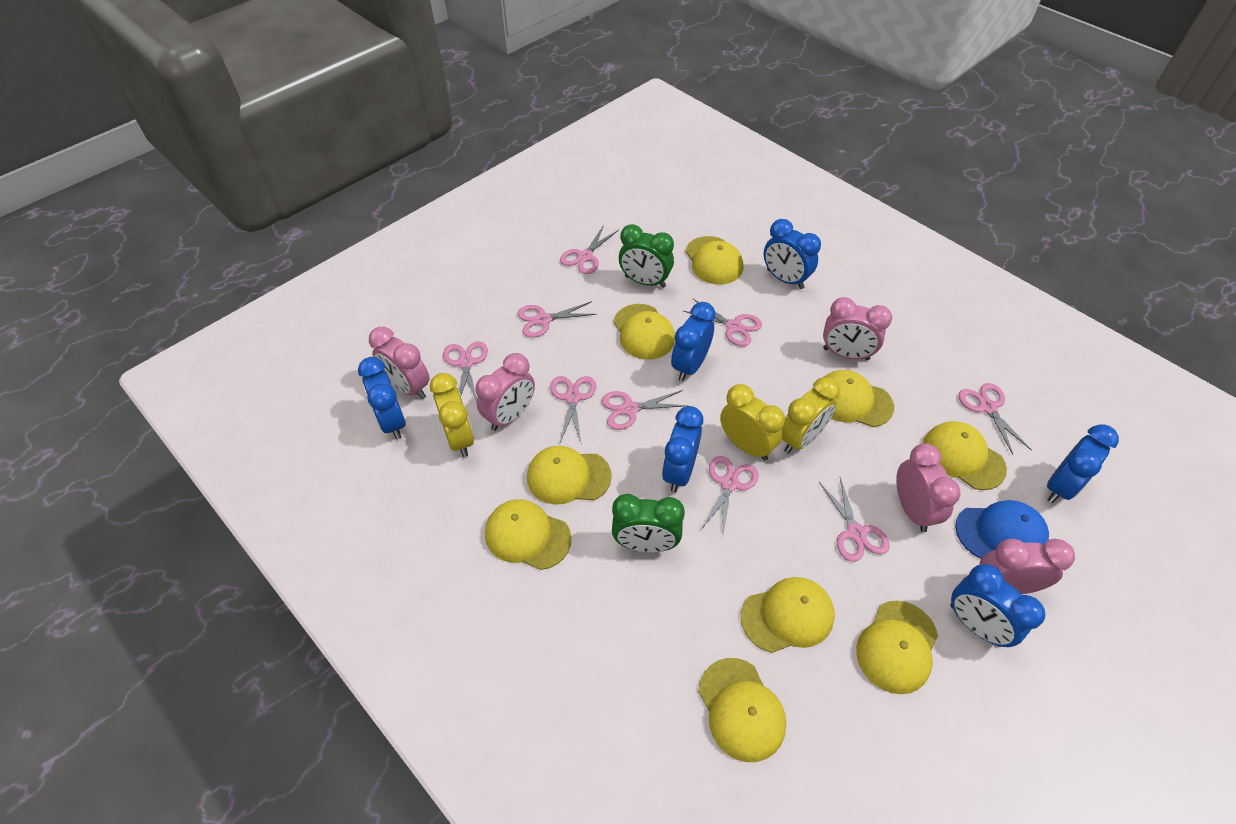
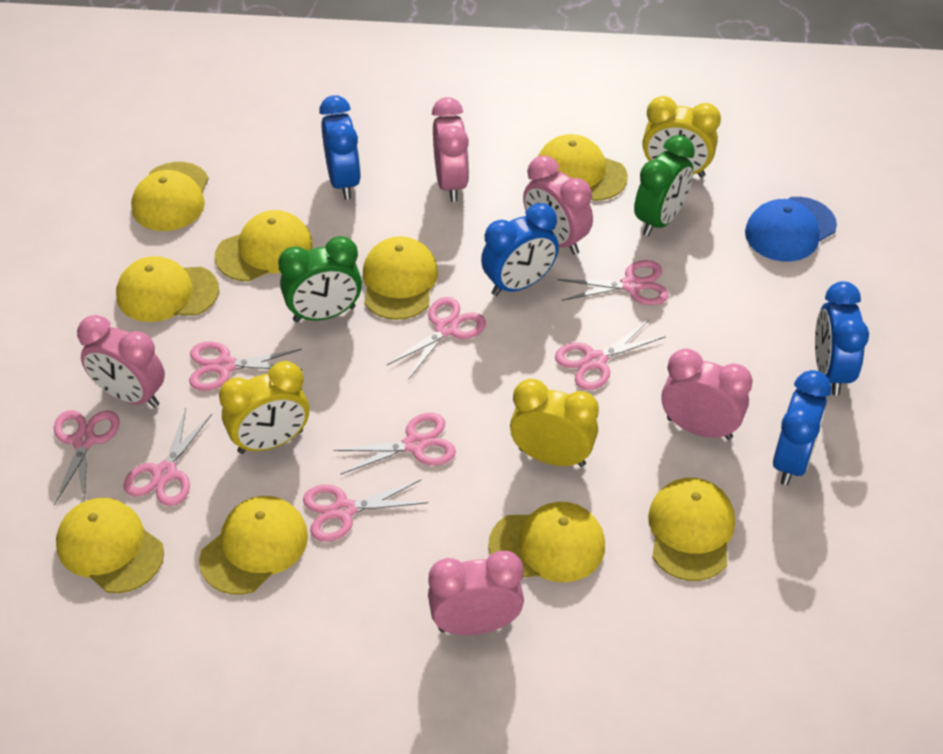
blue clock: [358,357,406,439] [662,406,703,492] [671,302,716,381] [764,219,821,289] [951,564,1045,647] [1047,424,1119,503] = 6 -> [319,95,361,200] [481,203,559,296] [773,370,832,486] [815,281,869,395] = 4
pink scissors: [443,341,488,401] [517,301,597,338] [550,376,596,442] [560,225,619,274] [601,390,688,430] [684,299,762,346] [700,456,759,535] [819,477,890,562] [958,383,1031,455] = 9 -> [54,410,120,505] [124,408,212,506] [189,341,302,391] [303,480,428,542] [333,413,456,474] [387,297,486,380] [555,320,666,390] [558,260,669,305] = 8

